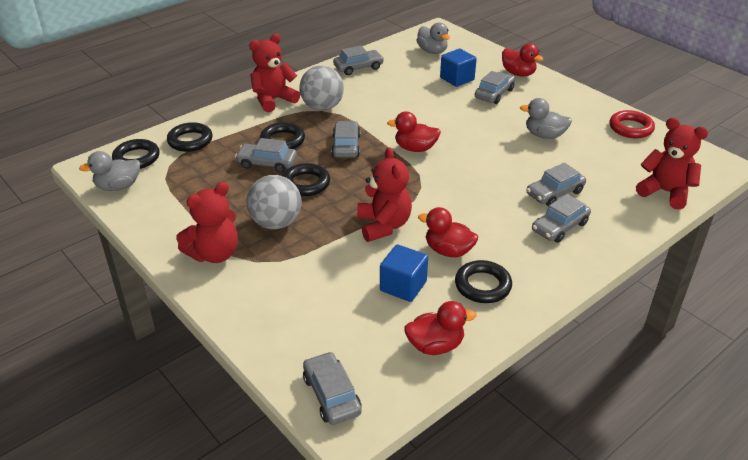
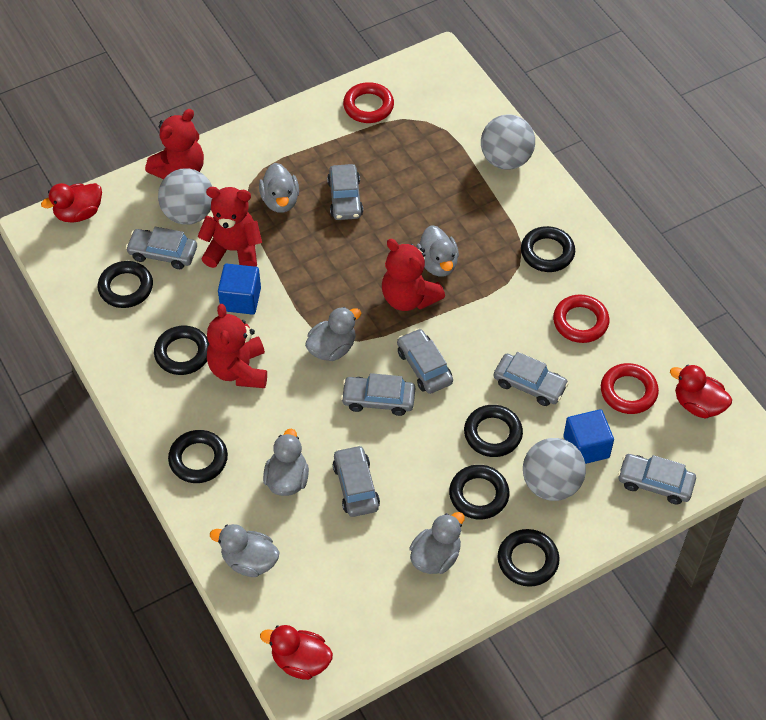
black ring: [112,139,160,169] [167,122,213,152] [260,122,305,149] [283,163,330,196] [455,260,512,303] = 5 -> [98,261,153,308] [154,325,209,375] [168,430,228,483] [449,465,509,520] [464,405,523,457] [498,529,560,587] [521,226,575,272] = 7
grey ball: [246,175,301,229] [299,65,344,111] = 2 -> [158,168,212,225] [481,114,535,170] [523,438,586,501] = 3
grey duck: [79,151,140,191] [417,22,450,54] [520,98,572,139] = 3 -> [210,524,280,577] [259,163,299,213] [263,428,309,496] [305,307,361,361] [409,512,465,574] [416,225,459,277] = 6
red duck: [387,111,441,152] [404,301,477,355] [418,207,478,257] [502,43,543,77] = 4 -> [41,183,102,223] [260,625,333,680] [670,364,732,419] = 3
red ring: [609,110,655,138] = 1 -> [343,82,394,123] [553,294,609,343] [601,363,659,414] = 3

